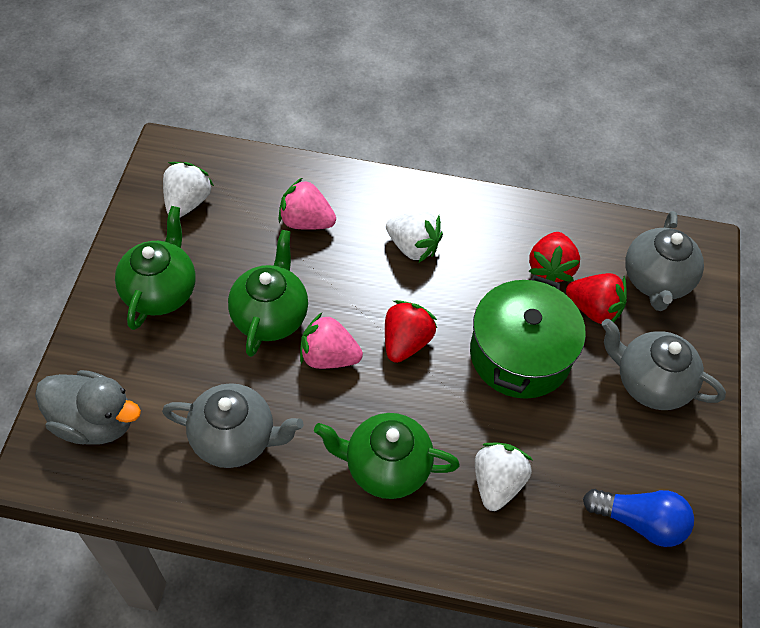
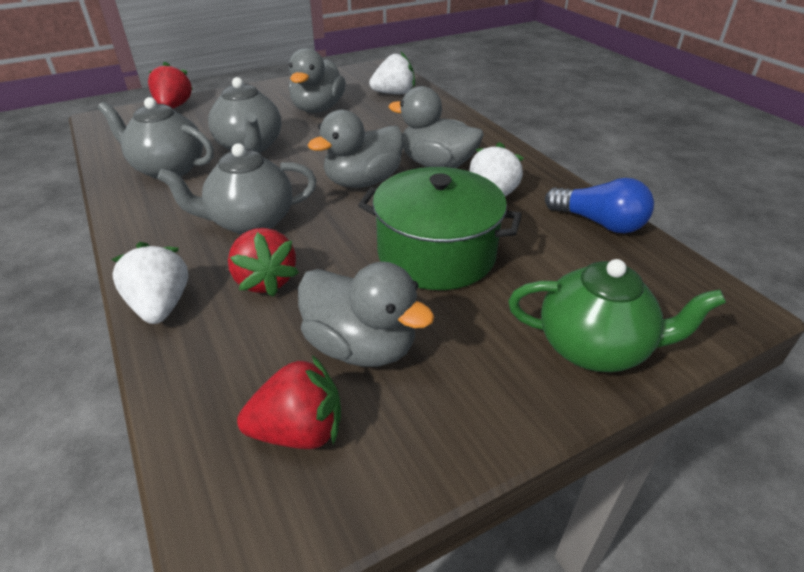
green teapot: [115,206,196,330] [228,230,308,357] [314,413,460,499] = 3 -> [508,259,726,372] = 1
grey duck: [35,370,141,445] = 1 -> [289,48,346,113] [298,262,435,367] [308,110,403,188] [389,86,484,168] = 4
pink strawberry: [279,177,336,230] [300,313,363,369] = 2 -> none = 0

